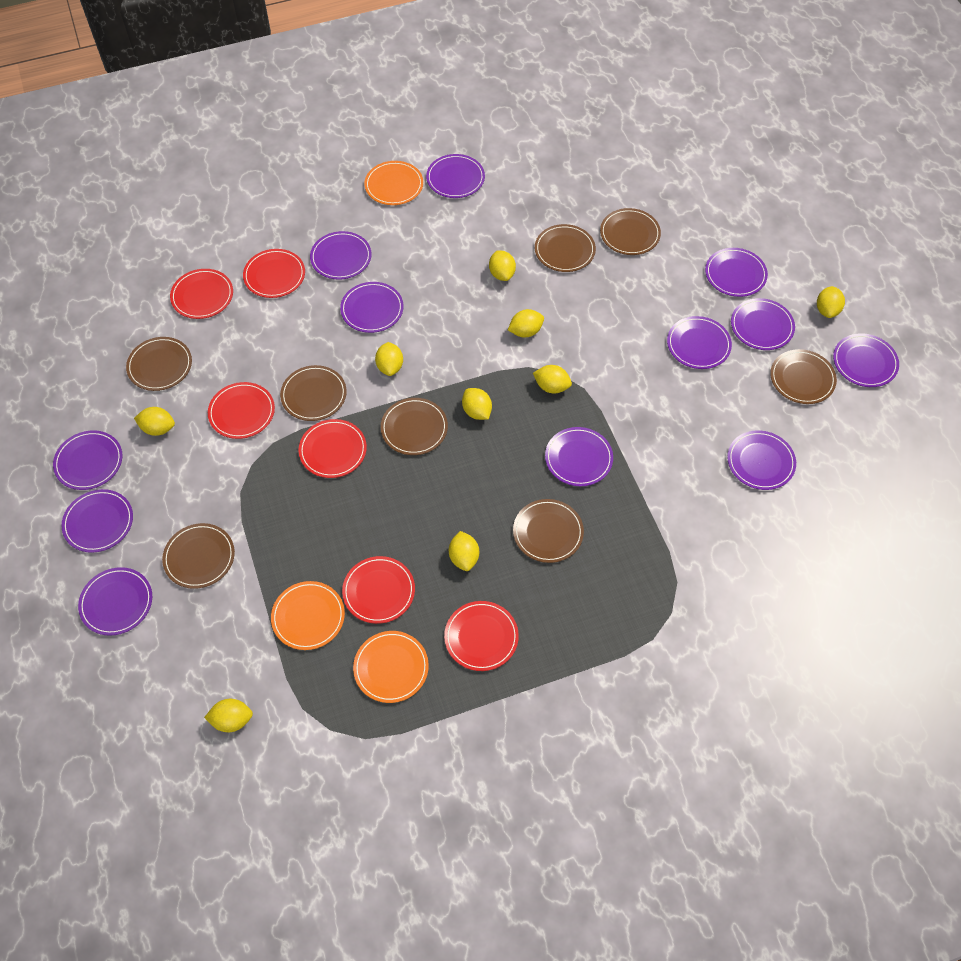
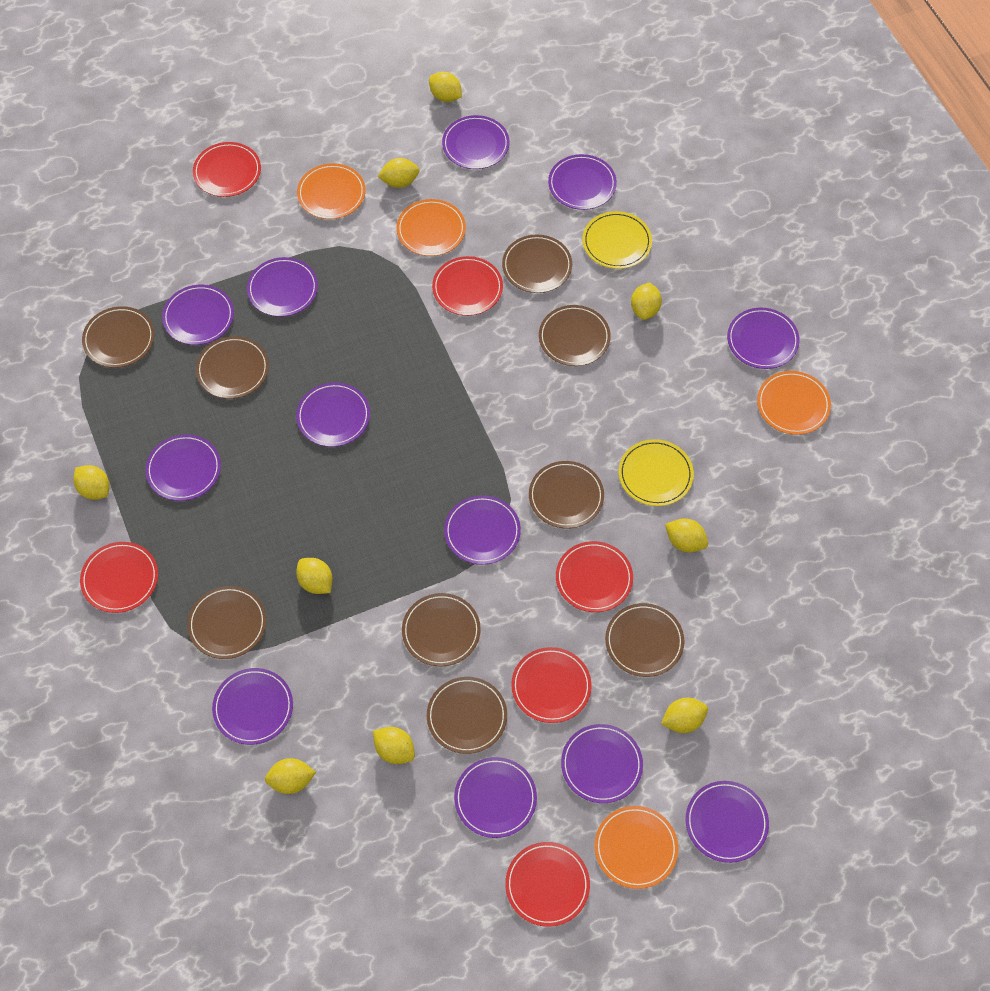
brown plate: [126,337,192,391] [162,523,235,589] [280,365,347,421] [381,398,448,455] [513,499,584,563] [535,224,596,272] [600,208,661,255] [770,349,837,404] = 8 -> [82,306,154,368] [187,586,266,659] [196,336,269,399] [402,593,481,667] [427,677,507,754] [502,235,572,293] [529,461,604,529] [539,305,611,366] [605,603,684,677] = 9
orange plate: [271,581,345,650] [353,631,429,703] [364,161,423,205] = 3 -> [297,163,366,219] [396,199,466,256] [594,806,678,889] [757,371,831,435] = 4
yellow plate: none = 0 -> [582,211,652,269] [619,439,694,506] = 2

